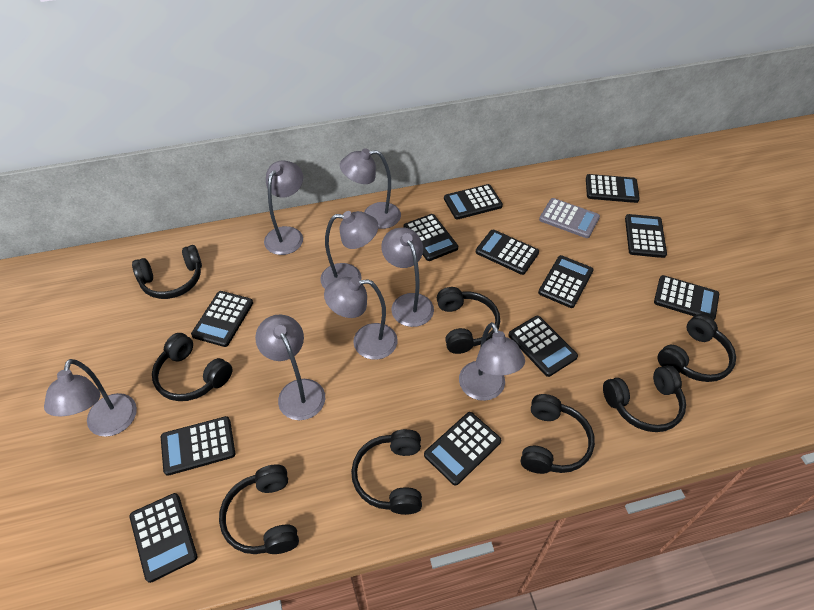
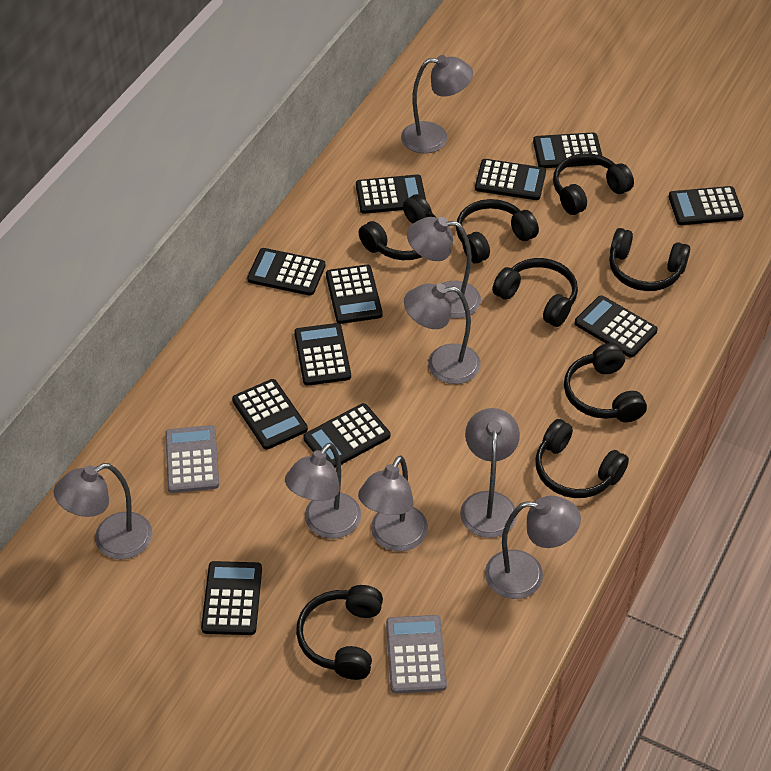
black calculator: [129,493,197,583] [161,416,235,476] [191,291,253,347] [404,214,458,261] [424,412,501,486] [444,184,503,219] [476,230,539,275] [509,316,578,377] [538,255,594,308] [586,174,640,203] [625,214,667,258] [654,275,719,320] = 12 -> [201,561,262,635] [232,379,308,450] [247,248,325,296] [294,323,351,386] [303,403,390,468] [326,265,383,324] [356,174,426,214] [475,159,546,200] [533,132,602,168] [575,295,658,358] [669,186,744,225] = 11
grey calculator: [539,198,600,238] = 1 -> [165,425,219,493] [386,615,447,693] = 2

